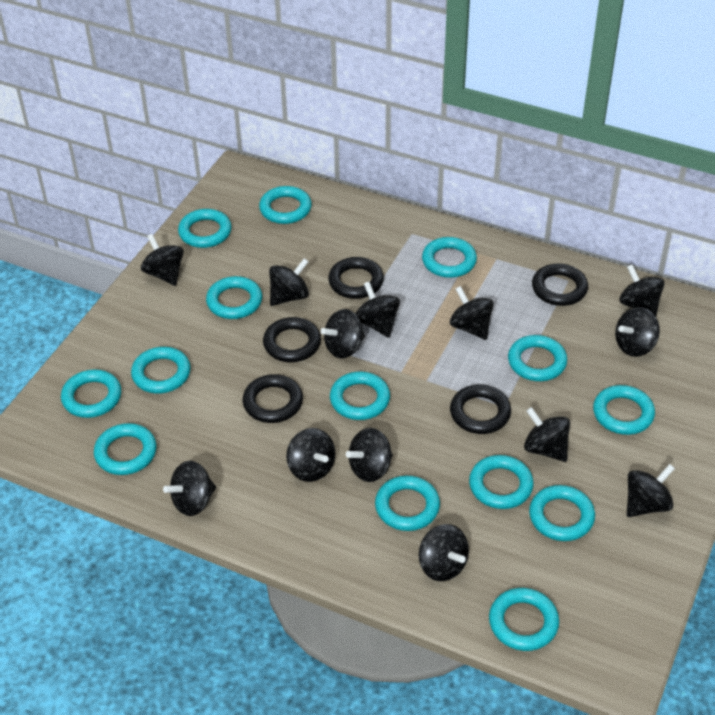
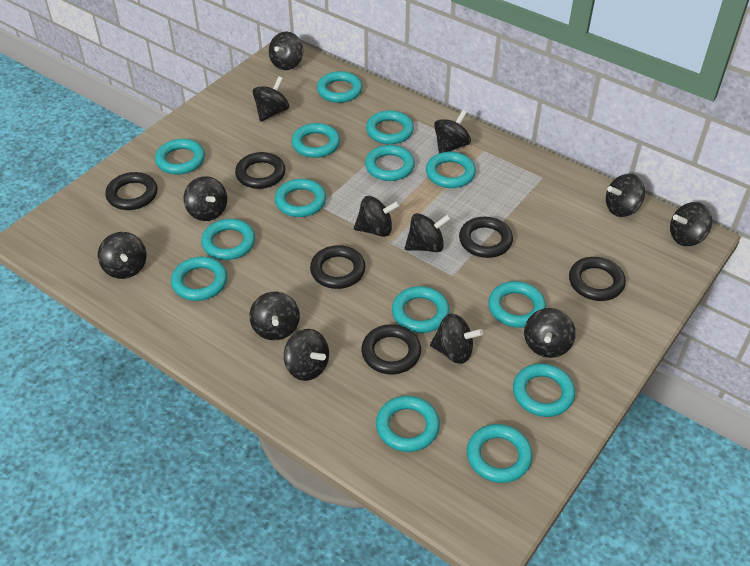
black ring: [243,374,303,423] [263,317,321,362] [328,257,384,299] [450,385,511,434] [532,263,588,306] = 5 -> [106,172,158,210] [235,152,286,189] [310,245,366,289] [361,325,421,374] [459,217,513,258] [569,257,626,301] = 6

